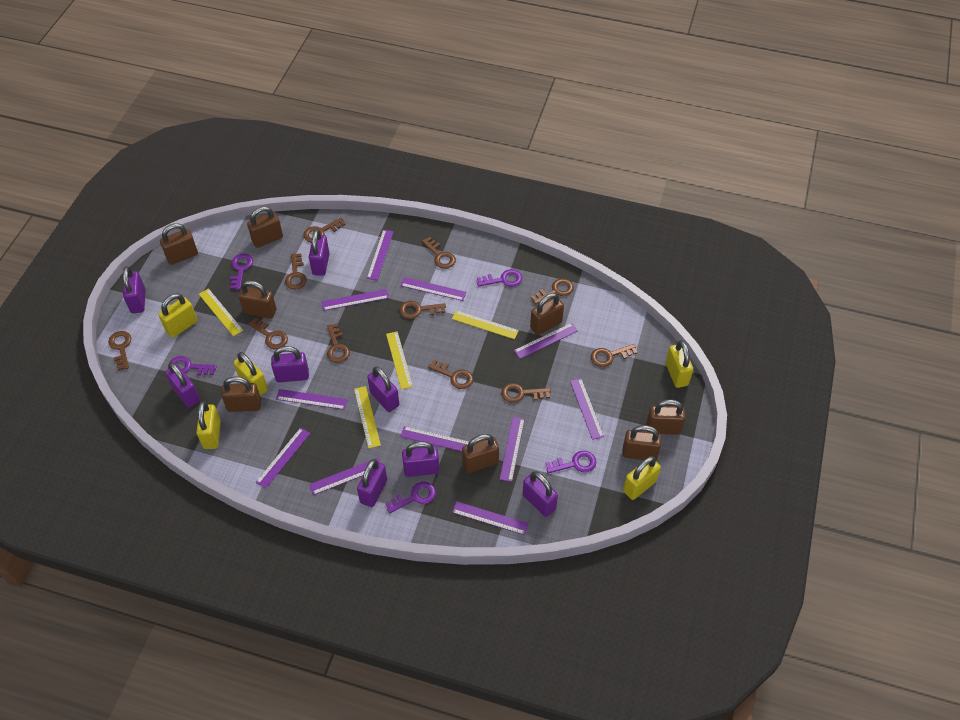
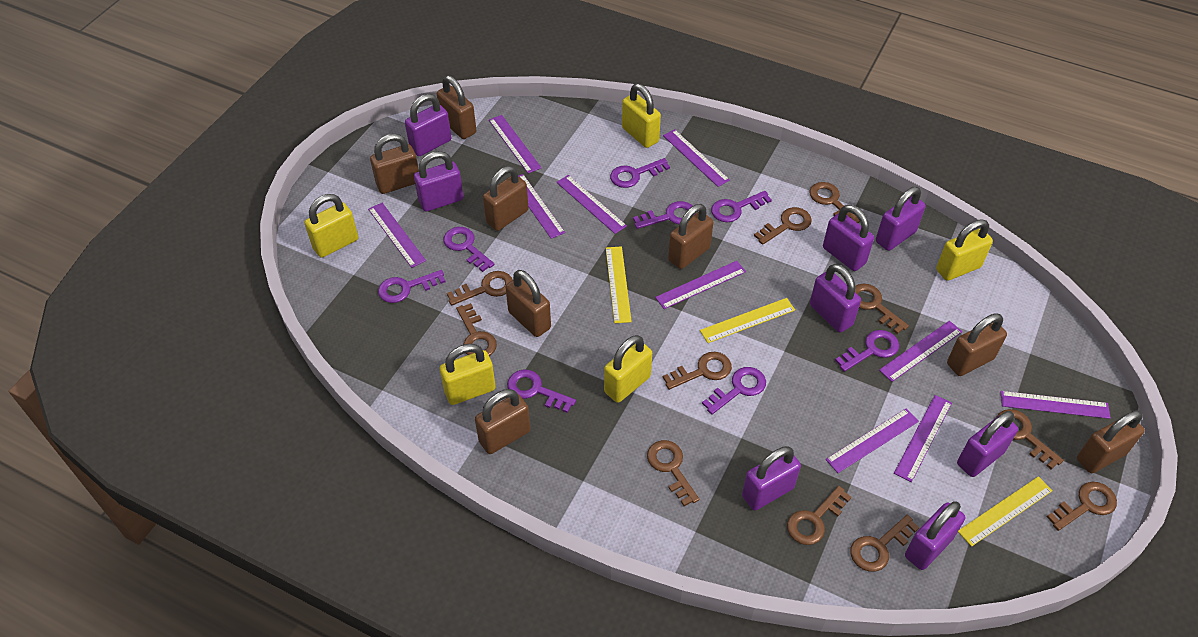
purple key: [168,356,217,375] [230,253,253,290] [385,481,436,513] [477,269,522,287] [546,451,596,473] = 5 -> [378,270,445,303] [444,227,494,272] [507,369,576,413] [610,158,670,188] [633,201,696,229] [702,367,766,415] [711,191,772,222] [835,330,899,372] = 8
purple ruler: [256,428,311,489] [276,389,348,410] [309,458,381,495] [322,289,389,311] [367,230,394,280] [400,277,466,301] [400,426,469,451] [452,501,528,535] [499,417,525,482] [514,323,578,359] [570,378,604,440] = 11 -> [368,203,426,268] [489,115,542,174] [519,174,565,239] [556,175,627,234] [655,261,746,309] [663,129,730,187] [826,408,919,473] [879,321,962,382] [894,395,952,482] [1000,391,1111,419] = 10
yellow ruler: [199,288,243,336] [354,386,381,448] [386,331,413,389] [452,310,519,339] = 4 -> [606,246,632,323] [700,298,795,343] [958,476,1053,547] = 3

